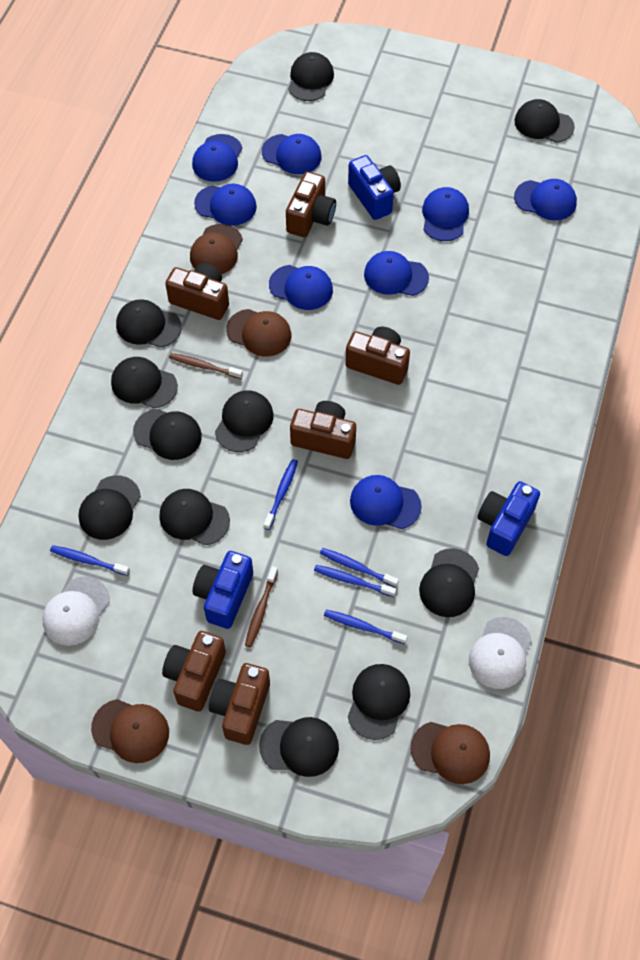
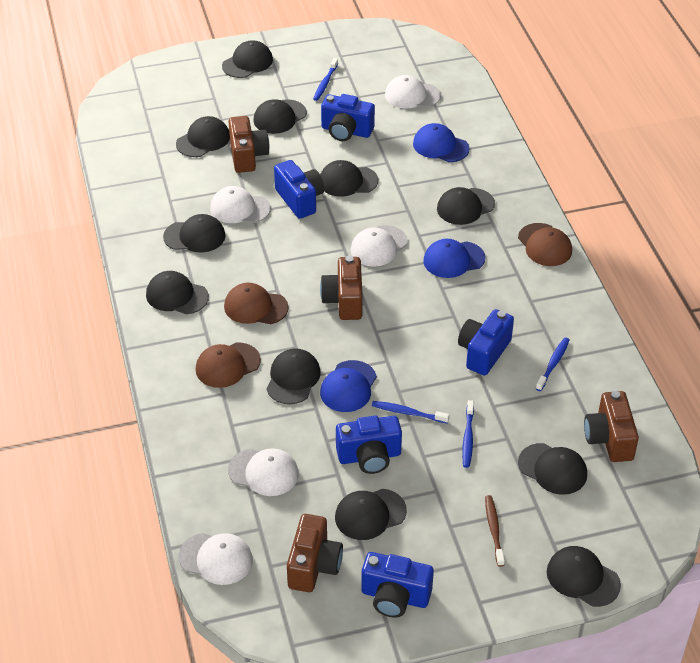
blue camera: [193,551,253,629] [348,155,401,220] [477,481,540,556] = 3 -> [274,160,324,219] [321,94,375,141] [336,416,402,474] [361,552,434,618] [458,309,514,376] = 5
blue cap: [192,134,242,182] [194,184,257,226] [262,134,321,174] [269,265,333,310] [350,475,422,529] [364,251,429,296] [422,187,469,241] [514,179,577,221] = 8 -> [320,360,377,412] [413,123,469,162] [423,239,485,278] = 3
blue toothbrush: [50,545,130,576] [264,459,298,530] [314,565,396,597] [320,548,399,588] [324,610,408,644] = 5 -> [313,58,338,101] [372,401,449,423] [462,400,474,468] [536,337,570,391] = 4
brown camera: [162,631,226,712] [165,263,229,320] [209,663,270,745] [286,171,336,237] [290,401,356,459] [345,327,410,385] = 6 -> [228,116,269,173] [287,514,343,592] [320,256,363,320] [584,391,639,462] = 4
brown cap: [91,699,169,763] [190,224,243,274] [226,309,292,357] [411,722,490,784] = 4 -> [196,342,261,388] [224,283,288,324] [518,223,572,266] = 3
brown toothbrush: [169,353,243,379] [245,566,278,647] = 2 -> [485,495,505,567] = 1
white cap: [42,576,110,646] [469,617,532,689] = 2 -> [179,533,253,585] [210,186,271,223] [228,448,299,496] [350,225,408,267] [385,75,441,108] = 5

